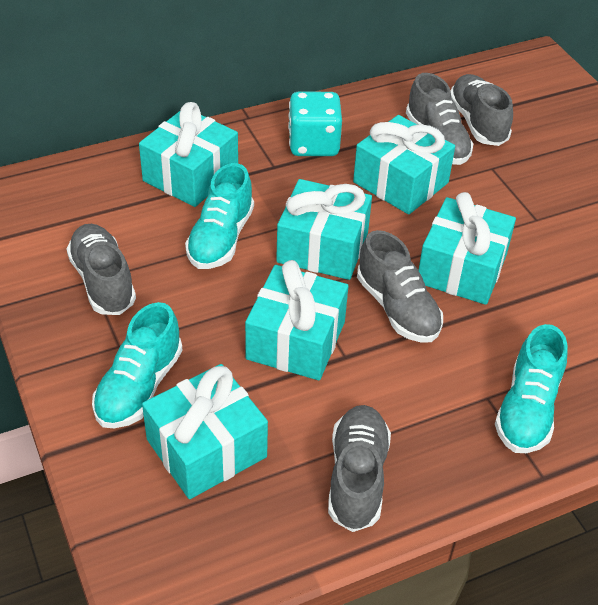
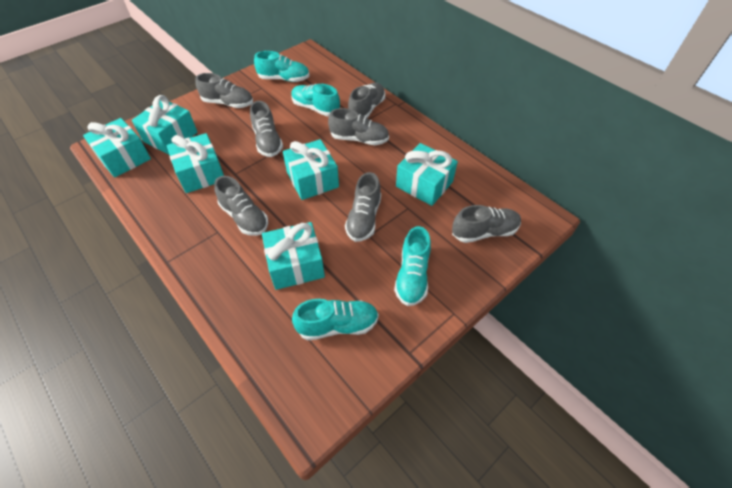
grey shoe: [67,224,136,315] [328,405,391,532] [357,230,443,343] [406,73,473,165] [451,74,513,146] = 5 -> [195,73,253,108] [214,176,268,236] [250,101,283,157] [328,108,389,145] [345,172,381,242] [348,82,385,118] [452,205,521,243] = 7
turquoise dice: [288,92,342,156] = 1 -> none = 0
turquoise shoe: [92,302,183,428] [185,163,254,269] [495,324,568,453] = 3 -> [254,51,310,82] [291,84,340,116] [292,299,379,340] [394,226,431,306] = 4

